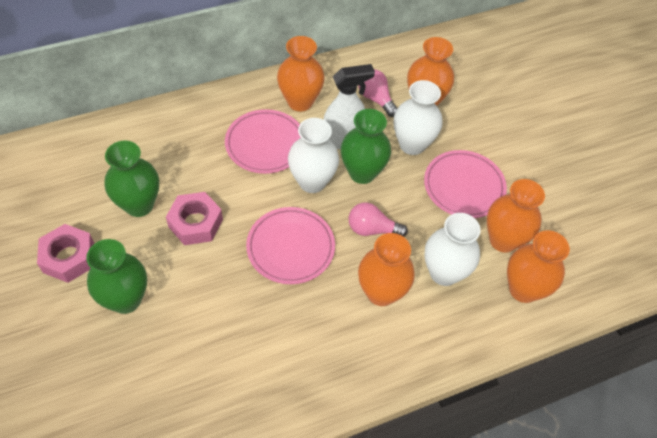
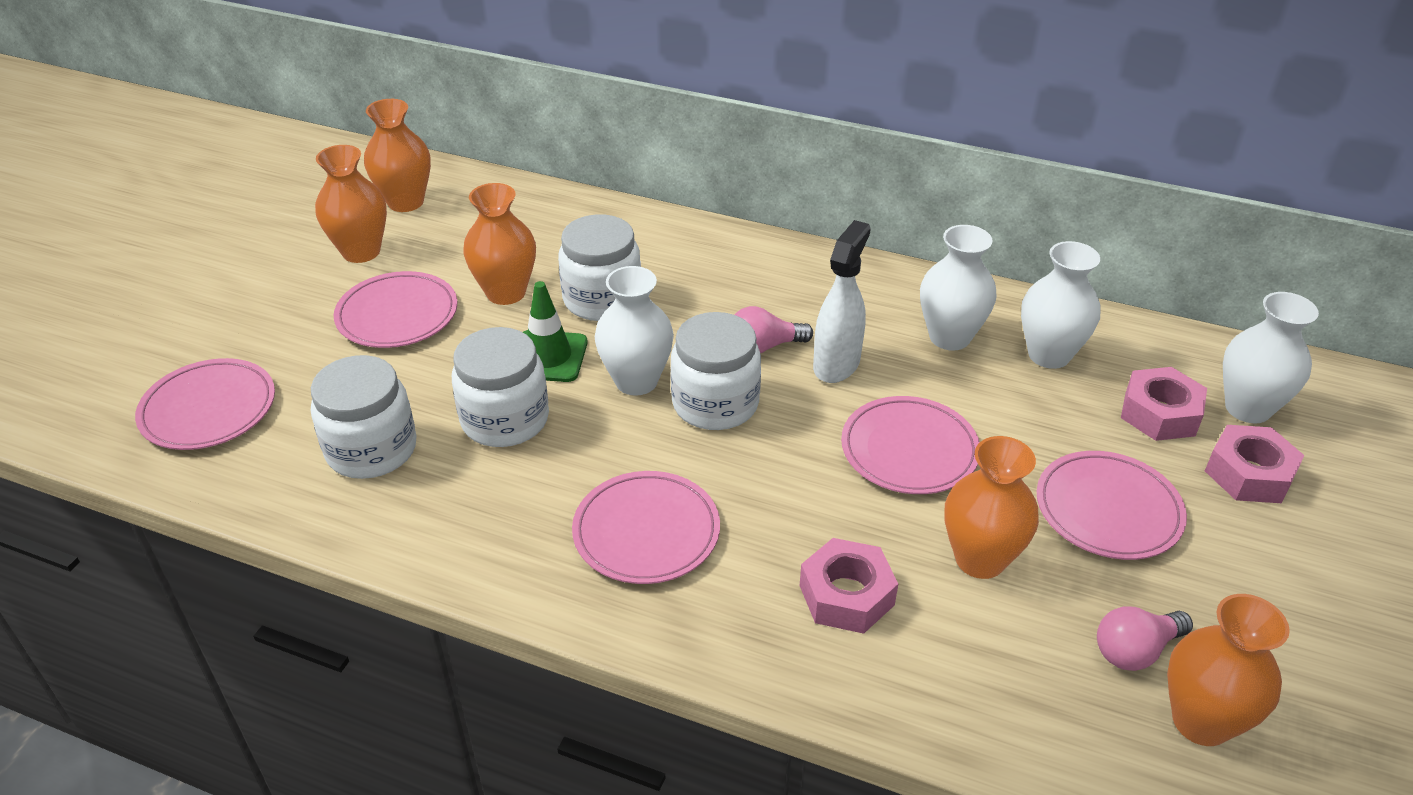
green traffic cone: none = 0 -> [523,281,588,382] = 1
green vase: [86,239,147,314] [105,141,159,217] [341,109,391,184] = 3 -> none = 0
pink nut: [37,224,94,283] [166,192,223,245] = 2 -> [799,538,898,634] [1121,367,1207,441] [1205,425,1305,503] = 3
pink plate: [225,109,301,174] [246,207,335,284] [424,150,507,218] = 3 -> [135,358,275,450] [334,271,457,348] [572,471,720,584] [841,396,980,494] [1037,451,1187,560] = 5
white jar: none = 0 -> [311,355,417,479] [452,327,549,447] [558,214,641,321] [670,312,761,430] = 4
white vase: [288,118,339,193] [394,80,442,155] [424,213,481,286] = 3 -> [595,266,674,396] [920,225,997,351] [1021,241,1100,369] [1223,292,1319,423] = 4

